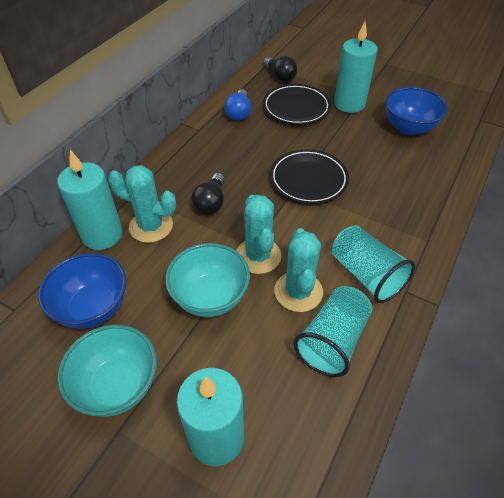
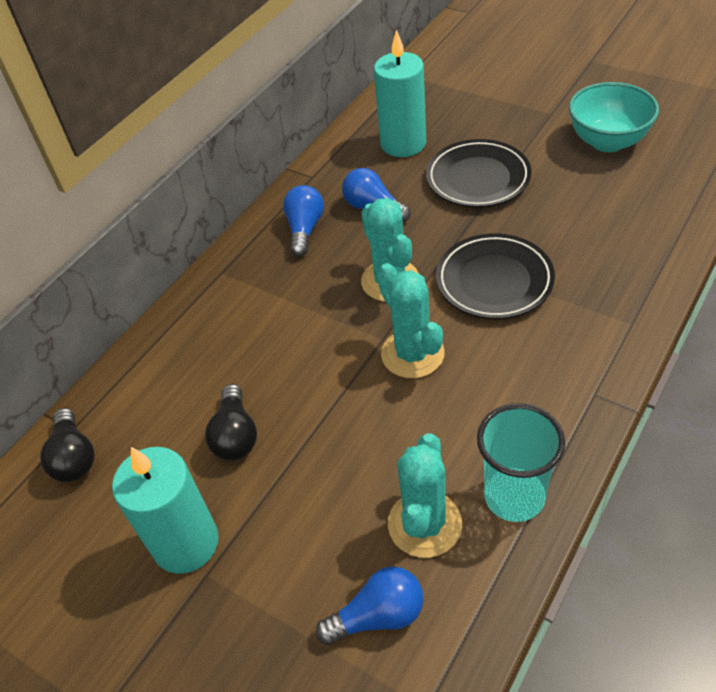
blue bowl: [38,253,127,329] [385,87,448,136] = 2 -> none = 0
blue light bulb: [224,89,251,121] = 1 -> [283,185,324,257] [316,566,423,645] [342,168,411,222] = 3
turquoise bowl: [58,325,157,417] [165,243,250,317] = 2 -> [569,82,659,152] = 1
turquoise candle: [57,150,123,250] [176,368,244,466] [334,22,378,113] = 3 -> [112,447,219,574] [374,30,426,157] = 2
turquoise cup: [293,286,373,377] [332,225,415,303] = 2 -> [477,403,565,522] = 1

